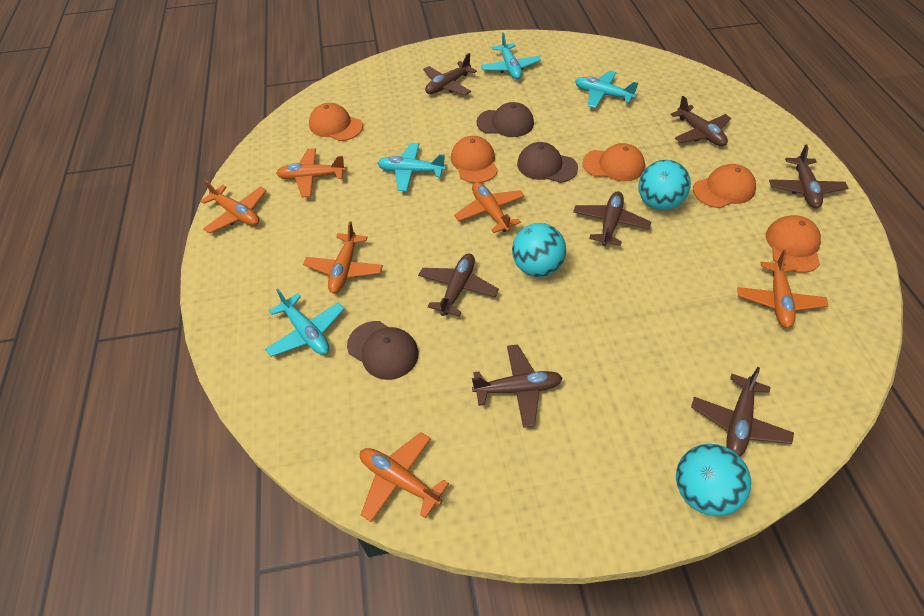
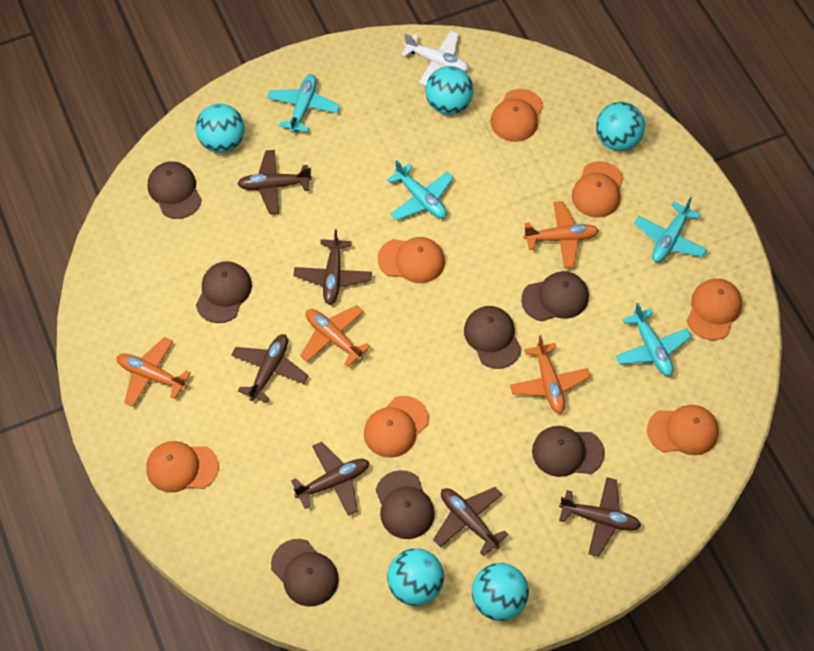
brown cap: [347,321,418,380] [477,102,534,137] [517,142,578,183] = 3 -> [148,161,202,219] [196,261,252,323] [271,539,339,607] [376,470,434,539] [464,306,522,369] [521,271,589,321] [532,426,605,477] = 7
brown plane: [418,253,499,316] [423,53,477,95] [472,344,563,428] [573,191,651,246] [671,96,731,146] [691,367,794,457] [769,144,848,208] = 7 -> [231,334,308,403] [237,150,312,214] [291,442,369,516] [293,229,372,305] [433,487,509,556] [559,477,641,557] = 6
orange cap: [309,103,363,141] [451,136,498,183] [582,143,645,181] [693,164,756,208] [766,215,821,273] = 5 -> [146,441,219,493] [364,396,429,458] [378,237,445,283] [491,89,543,142] [572,161,624,218] [647,405,719,455] [687,279,742,340] = 7
orange plane: [201,180,267,234] [276,148,346,197] [303,221,383,293] [360,432,449,522] [454,182,525,233] [737,250,828,328] = 6 -> [117,337,191,407] [300,305,371,367] [510,335,590,414] [523,201,599,268] = 4
turquoise ball: [512,223,566,277] [638,160,691,210] [676,444,751,516] = 3 -> [196,104,245,153] [387,548,444,606] [425,66,474,115] [472,563,529,621] [596,102,645,151] = 5
white plane: none = 0 -> [401,31,469,86] = 1

